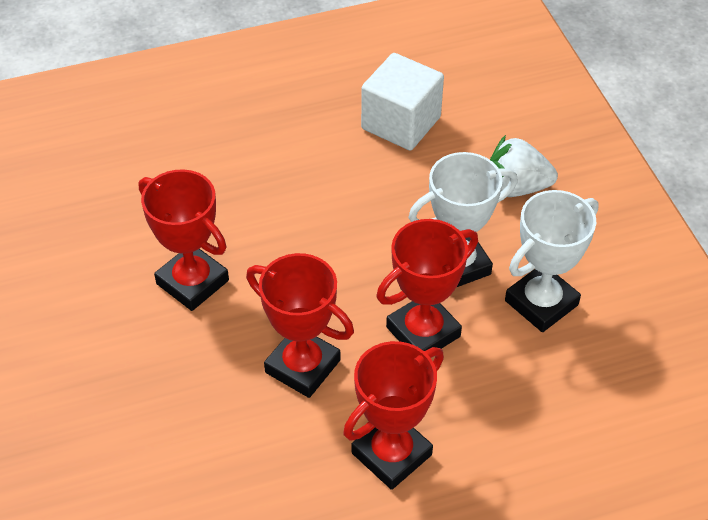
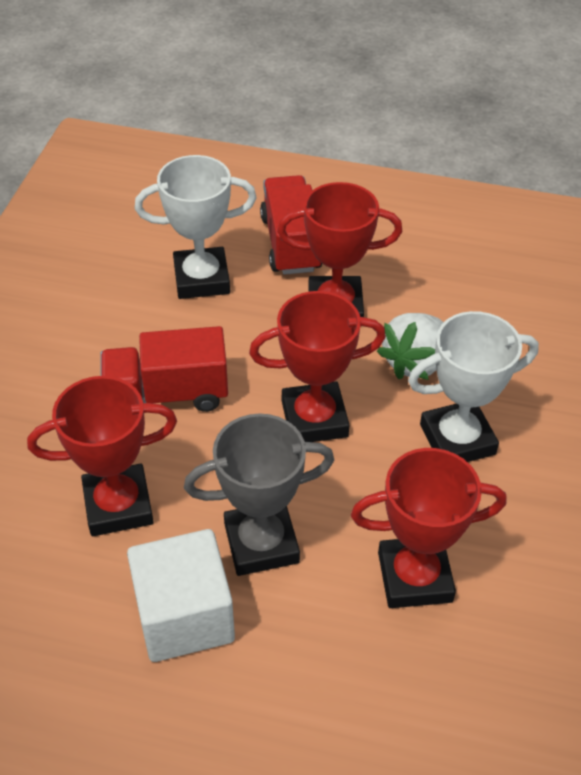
grey trophy: none = 0 -> [184,413,334,576] = 1
red truck: none = 0 -> [100,326,228,412] [260,175,322,275] = 2

